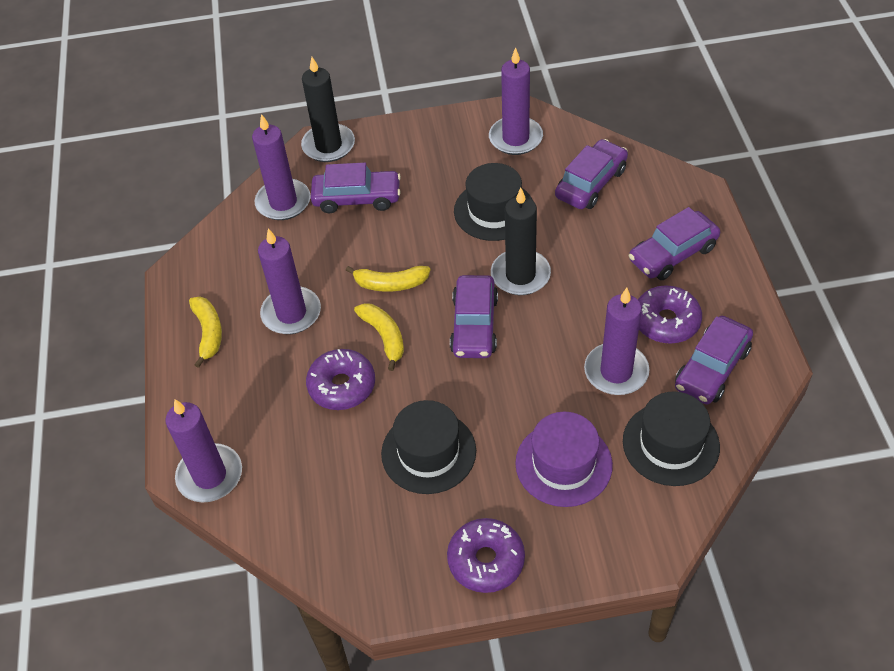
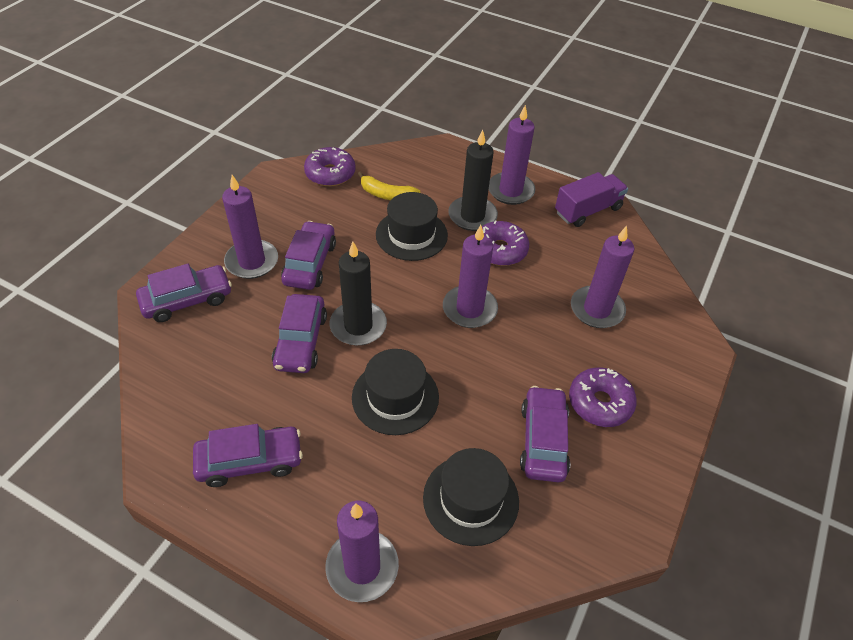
purple hat: [515,412,613,507] = 1 -> none = 0
purple truck: none = 0 -> [555,172,628,227] = 1
yellow banana: [189,296,222,368] [346,266,430,292] [354,303,404,371] = 3 -> [358,171,421,200] = 1

